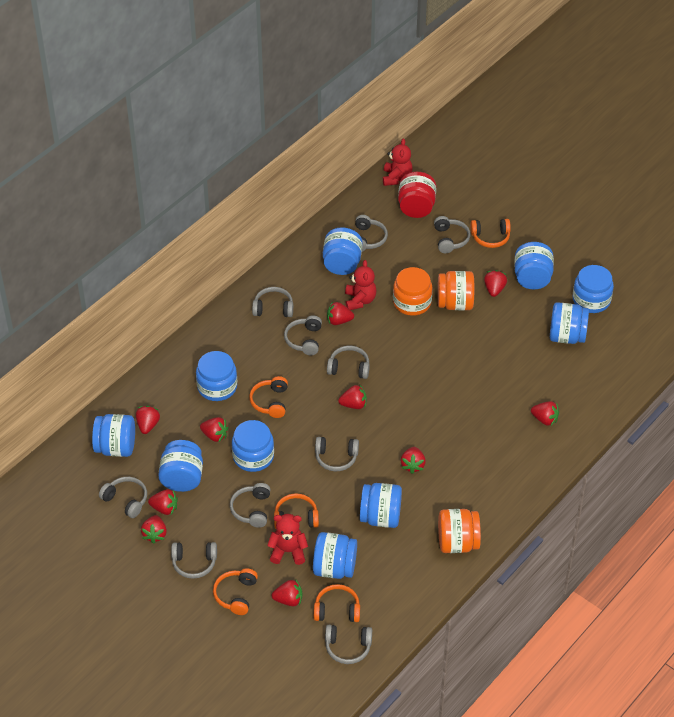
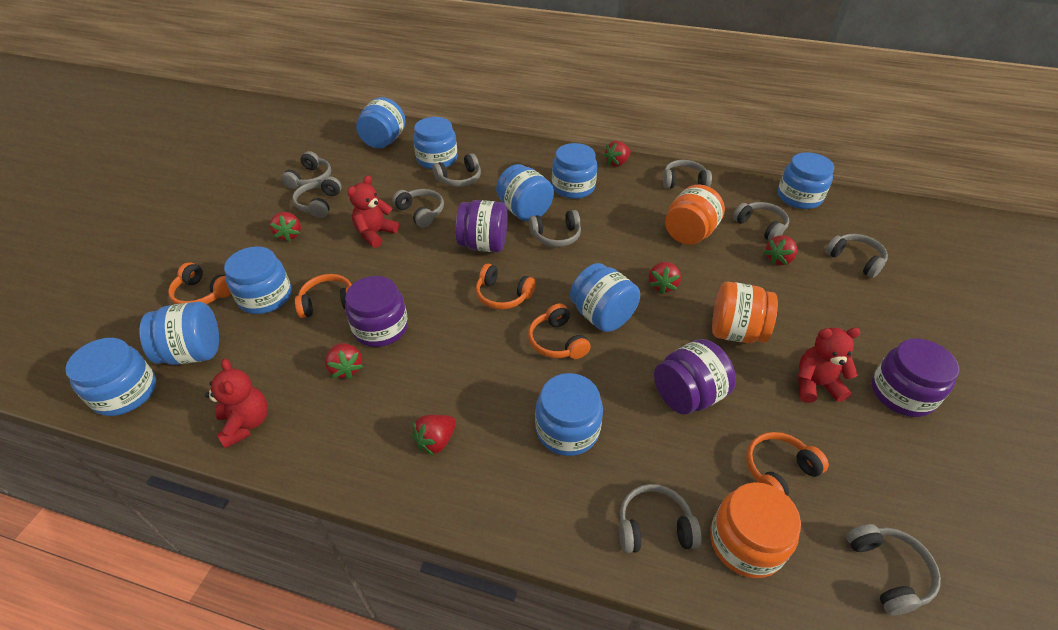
purple jar: none = 0 -> [345,276,408,347] [456,200,508,252] [654,339,736,415] [871,339,959,417] = 4
red jar: [398,172,436,218] = 1 -> none = 0
red strawberry: [136,406,160,434] [141,515,167,544] [148,489,178,515] [200,417,229,442] [272,580,302,607] [327,302,354,325] [338,384,367,409] [401,447,426,474] [484,270,507,297] [531,401,559,426] = 10 -> [270,212,301,242] [325,343,363,379] [412,415,456,456] [603,141,631,167] [649,262,681,294] [764,235,797,265] = 6

